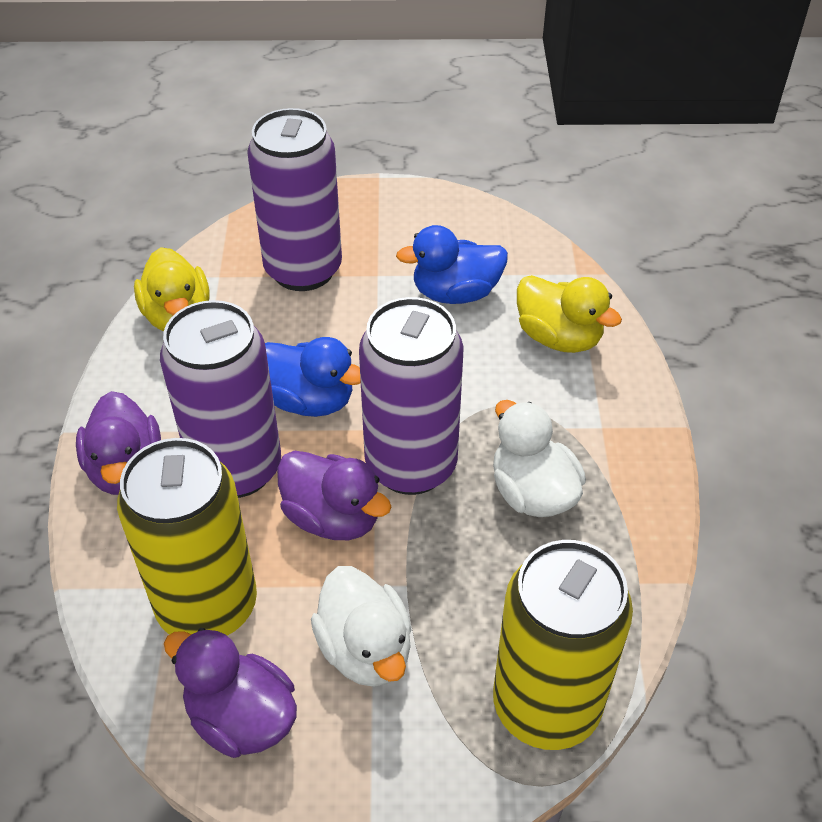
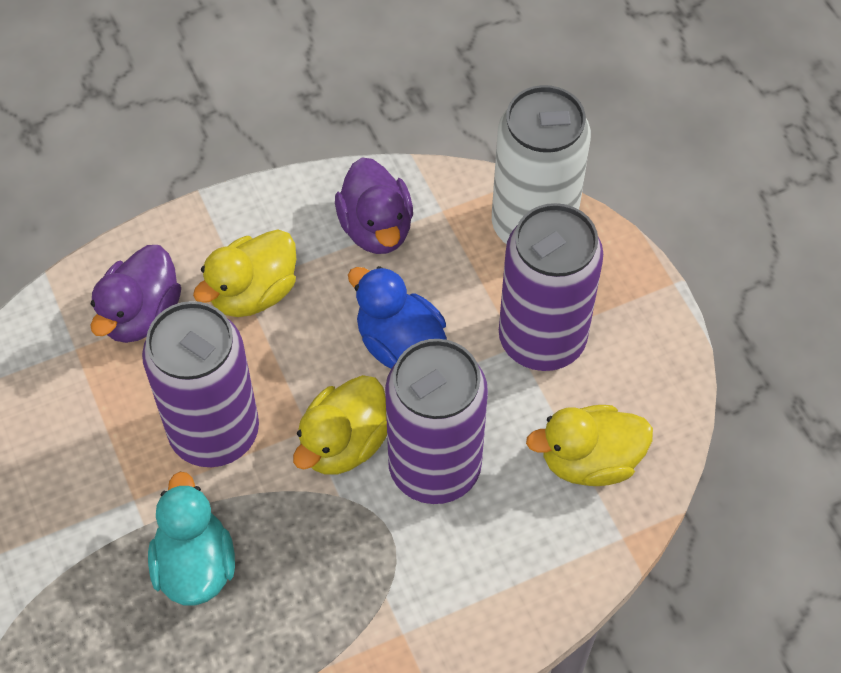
blue duck: [265,337,361,417] [396,225,508,304] = 2 -> [348,266,447,369] = 1
purple duck: [76,391,161,495] [164,628,297,758] [277,451,391,540] = 3 -> [90,245,181,343] [335,157,413,254] = 2
turquoise duck: none = 0 -> [148,472,235,606] = 1
white can: none = 0 -> [492,85,591,244] = 1
white duck: [311,566,412,687] [493,400,586,517] = 2 -> none = 0
yellow can: [117,438,257,636] [493,540,633,750] = 2 -> none = 0
yellow duck: [134,247,210,331] [517,275,622,353] = 2 -> [193,230,296,317] [293,375,387,475] [526,405,653,486] = 3

